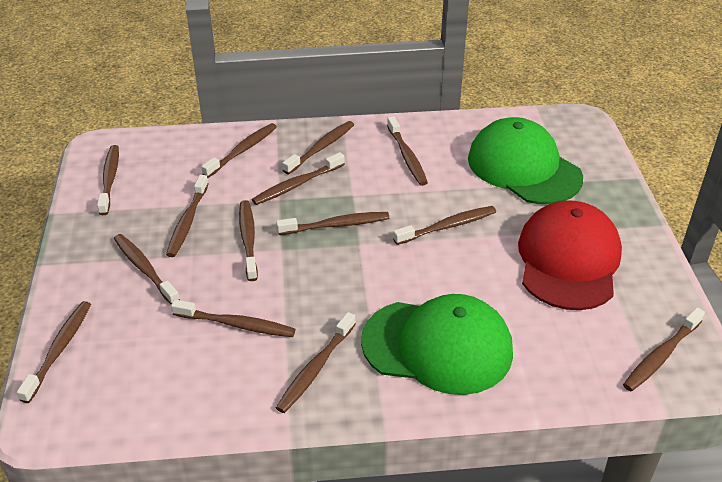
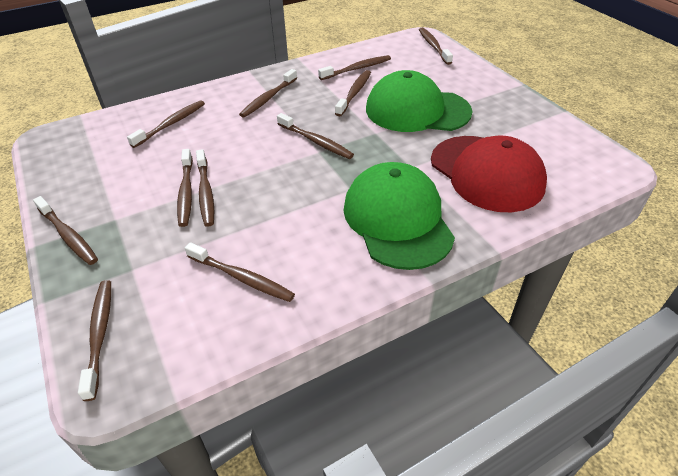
brown toothbrush: [17,301,91,403] [97,145,119,215] [114,234,180,305] [166,175,208,257] [171,299,295,337] [201,123,277,178] [239,200,258,281] [252,152,345,205] [276,212,389,235] [276,312,356,413] [282,121,354,174] [387,116,428,186] [393,206,496,245] [623,308,705,391] = 14 -> [33,196,98,265] [78,280,111,401] [127,100,205,148] [177,149,193,227] [185,242,295,302] [196,149,214,227] [239,69,297,118] [277,113,354,159] [318,55,391,80] [335,70,371,116] [419,27,453,65] = 11

